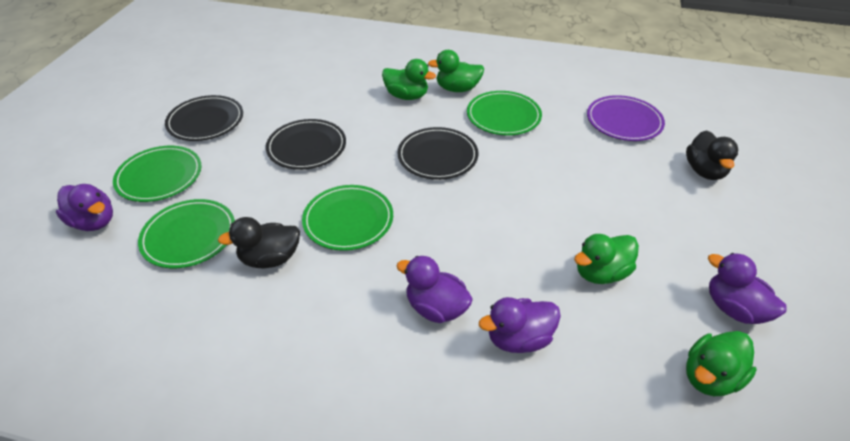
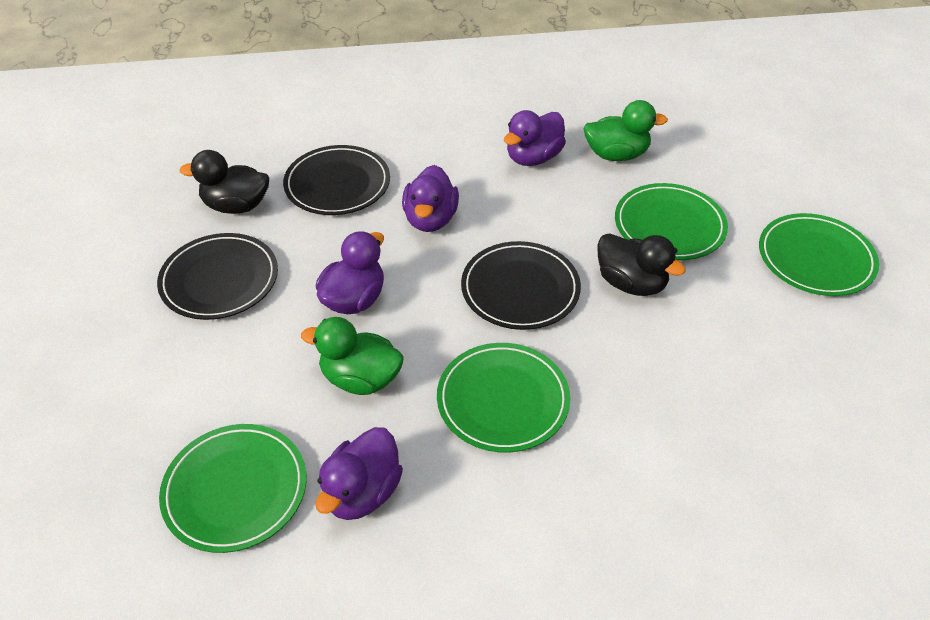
green duck: [382,59,436,100] [428,50,484,92] [574,234,639,284] [686,331,757,396] = 4 -> [301,317,404,395] [584,100,668,161] = 2
purple plate: [587,95,665,141] = 1 -> none = 0

